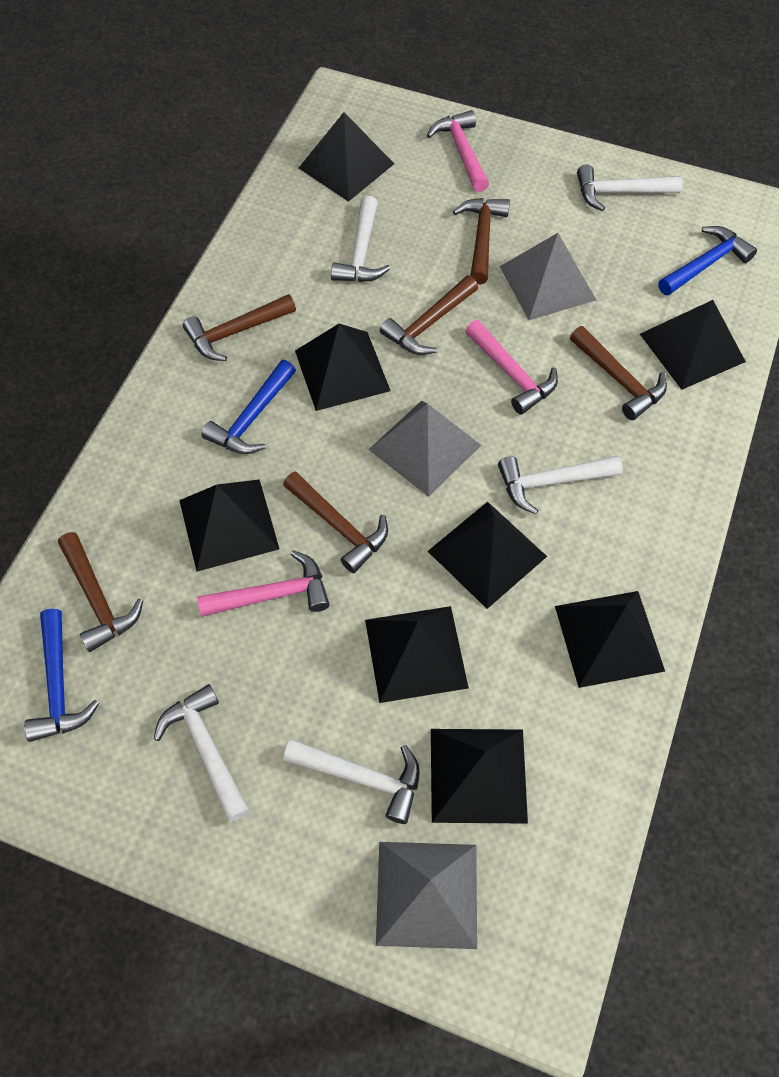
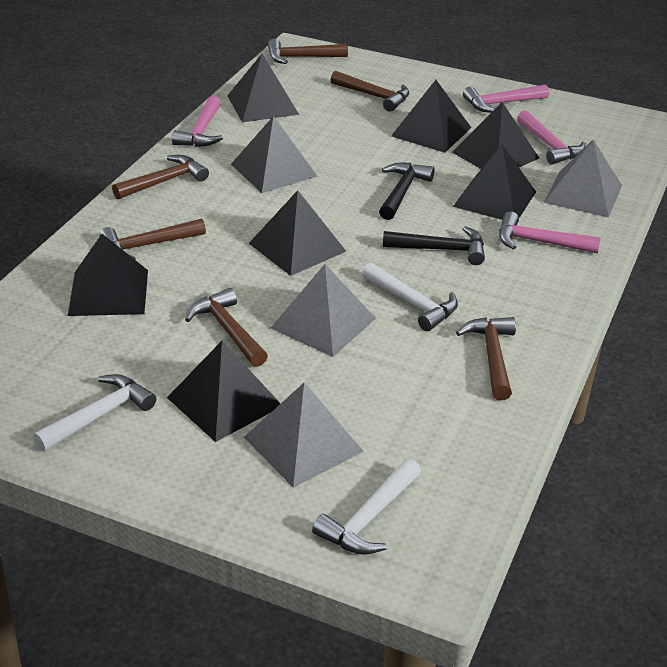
black hammer: none = 0 -> [379,163,435,220] [383,226,485,265] = 2
blue hammer: [24,609,99,742] [201,360,296,454] [658,226,757,296] = 3 -> none = 0
pink hammer: [197,550,330,617] [427,110,489,192] [465,320,558,415] = 3 -> [172,96,223,147] [463,84,549,113] [499,211,601,254] [517,110,586,165] = 4
white hammer: [154,684,250,822] [283,739,420,824] [331,196,391,282] [498,455,623,514] [577,164,683,211] = 5 -> [33,374,156,451] [312,458,421,555] [362,263,458,331] = 3

